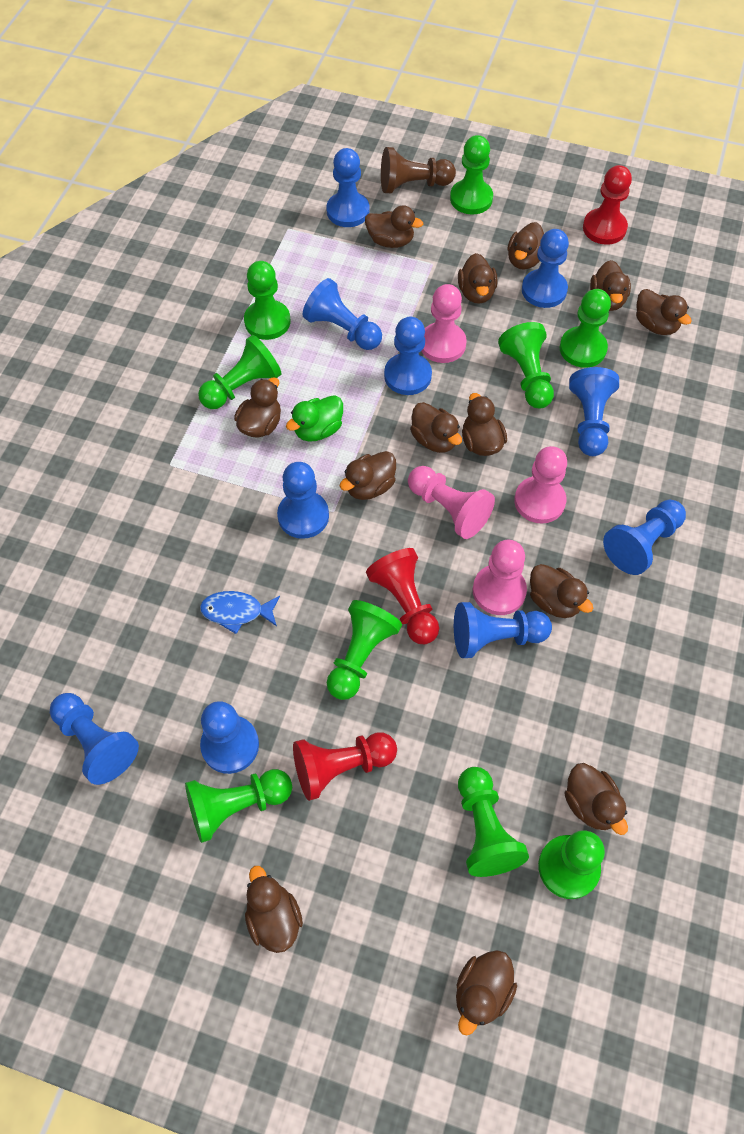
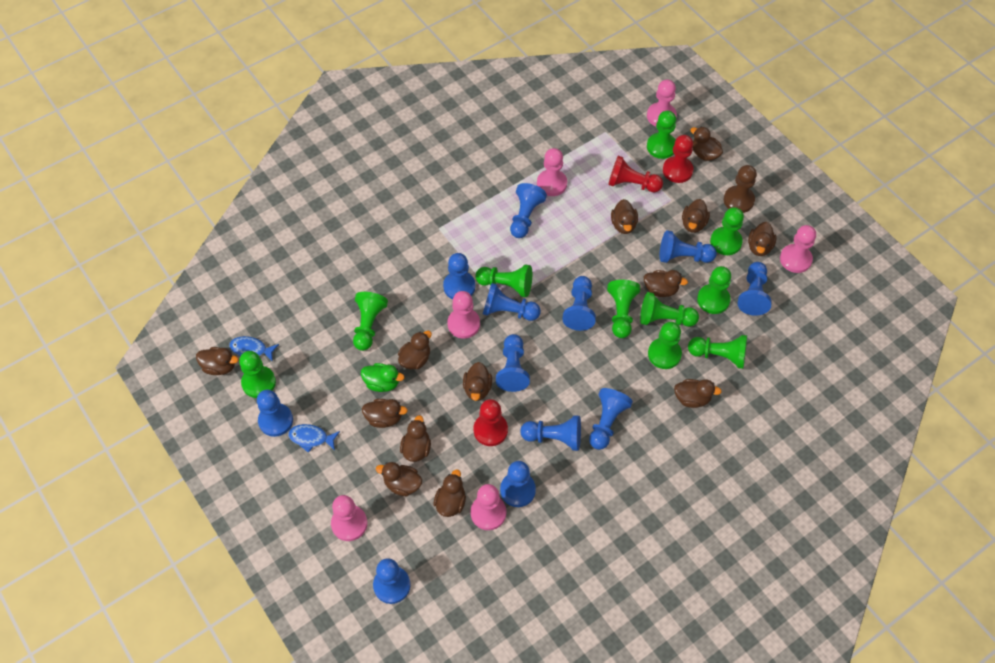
blue fish: [200,591,280,634] = 1 -> [229,336,279,362] [288,424,340,453] = 2
blue pawn: [50,693,139,785] [200,701,259,774] [277,462,329,539] [303,278,382,350] [326,148,370,227] [384,317,432,395] [454,602,552,658] [522,229,569,308] [569,367,619,456] [603,500,686,575] = 10 -> [257,390,293,437] [373,558,411,604] [443,253,476,299] [483,283,541,321] [496,334,530,392] [500,461,536,507] [510,183,547,238] [520,416,581,451] [562,276,596,331] [589,388,633,450] [660,230,717,263] [738,262,771,316] = 12
green pawn: [185,769,292,843] [198,335,282,409] [244,261,290,340] [327,600,402,700] [450,135,493,215] [458,767,529,877] [498,322,554,408] [538,830,605,899] [560,289,611,368] = 9 -> [239,351,276,398] [353,292,388,351] [475,265,532,297] [607,280,640,338] [640,292,699,327] [647,111,676,159] [648,322,682,369] [688,335,747,369] [697,266,731,314] [710,207,744,255] = 10
pink pawn: [408,466,495,539] [422,284,467,363] [473,540,527,615] [514,446,567,524] = 4 -> [331,495,367,541] [447,291,480,339] [471,484,506,530] [537,148,567,196] [647,79,677,126] [780,225,816,273] = 6

